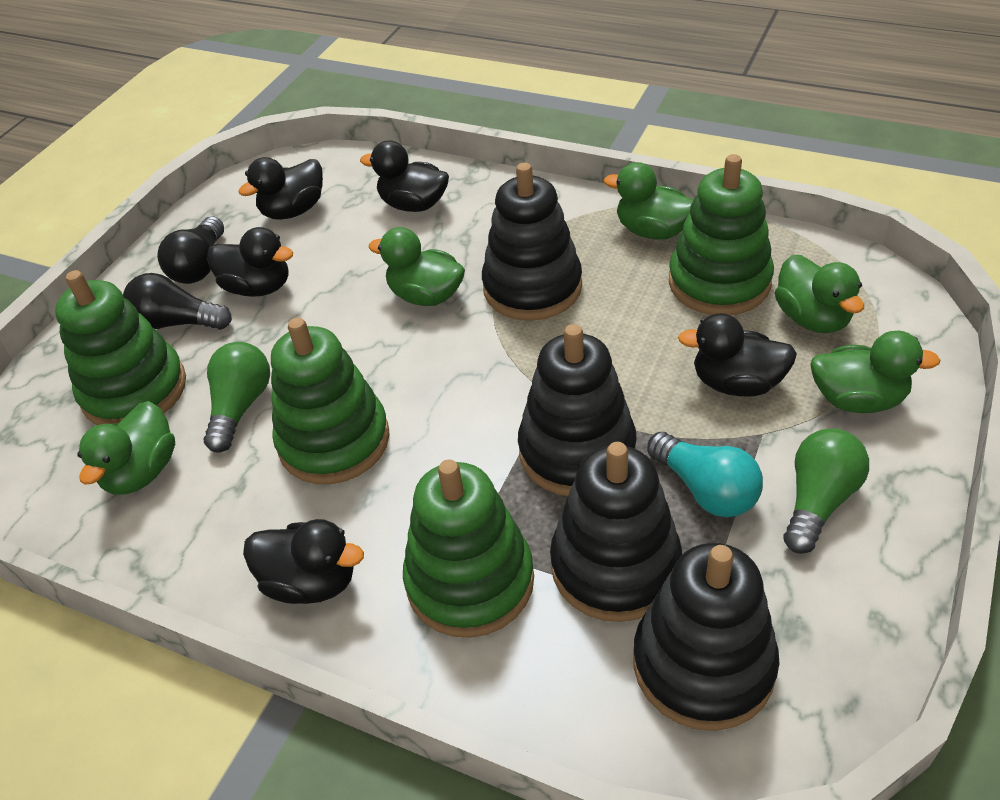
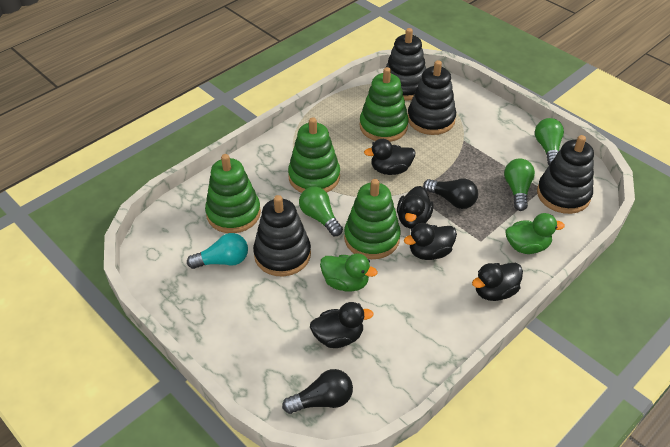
green duck: [77,401,175,494] [368,227,465,306] [604,162,694,240] [775,255,864,333] [811,331,941,413] = 5 -> [320,253,378,292] [506,213,565,254] = 2
green light bulb: [203,342,270,453] [784,428,869,554] = 2 -> [299,186,343,236] [504,158,535,211] [535,118,564,165] = 3

